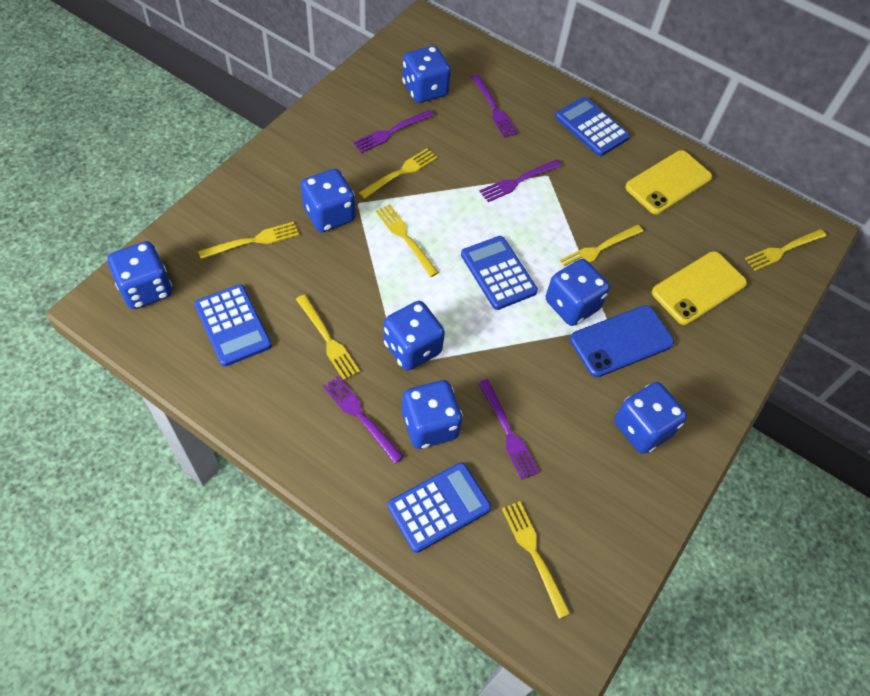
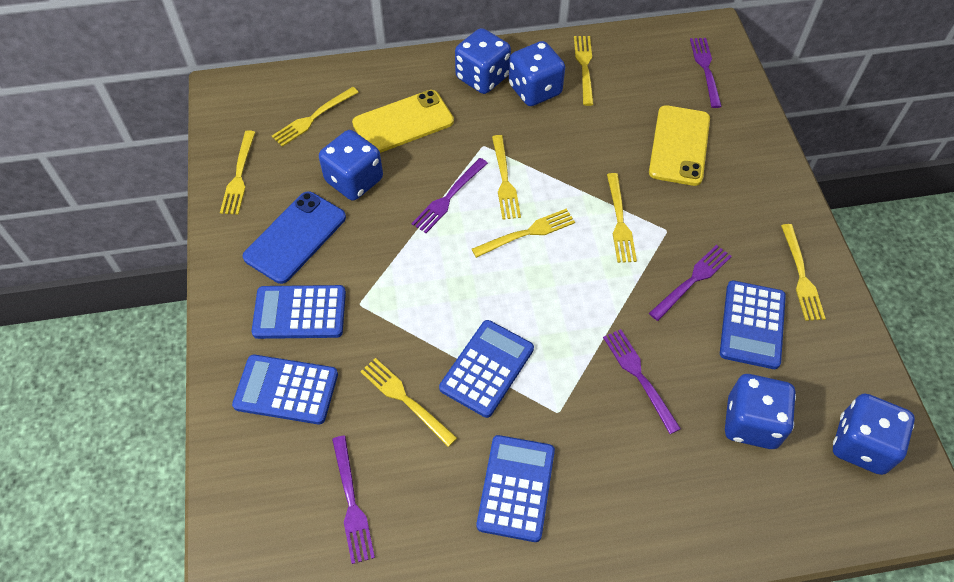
blue calculator: [194,284,272,367] [388,462,491,553] [461,236,538,310] [555,97,630,156] = 4 -> [232,355,338,424] [252,285,346,339] [439,320,534,418] [477,435,555,542] [720,280,786,369] = 5
blue dice: [107,241,172,309] [301,169,355,232] [383,301,445,371] [402,46,451,103] [402,380,463,449] [546,259,610,326] [614,382,687,454] = 7 -> [319,130,383,200] [455,28,511,94] [509,41,565,106] [725,374,796,449] [833,393,915,475] = 5
yellow fork: [198,222,299,259] [296,294,360,380] [359,148,438,199] [376,204,439,277] [502,501,570,619] [560,225,643,266] [745,229,826,271] = 7 -> [220,130,255,215] [272,87,359,147] [360,358,457,447] [472,209,575,258] [492,135,521,220] [574,36,594,106] [607,173,637,263] [781,224,826,321] = 8

